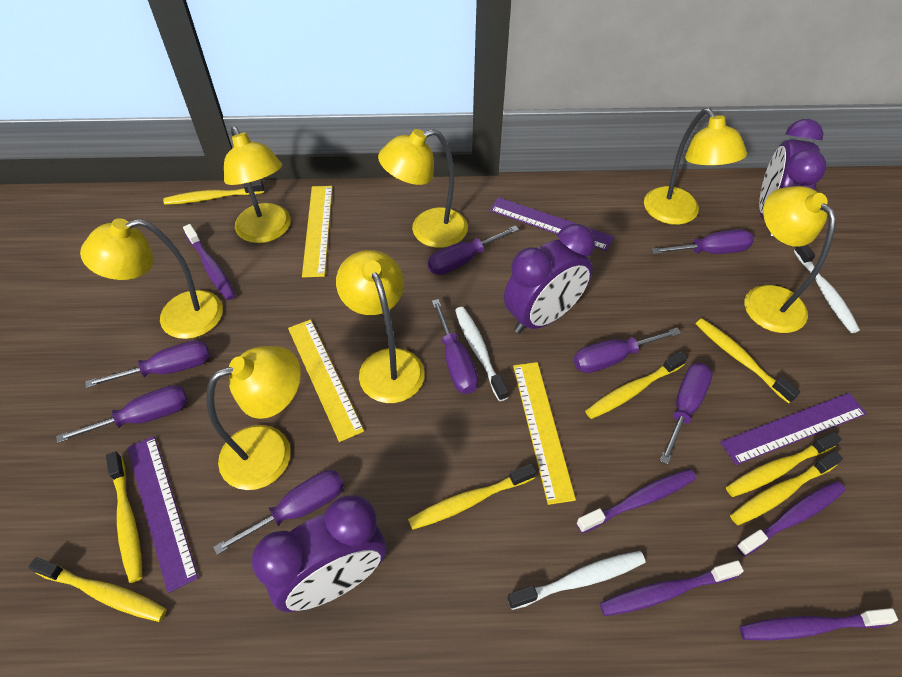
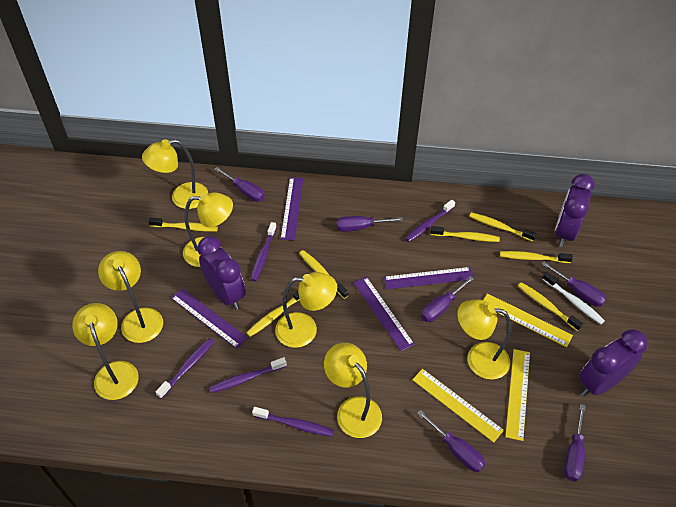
purple ruler: [127,436,198,593] [490,197,614,251] [720,393,867,465] = 3 -> [171,288,248,349] [280,177,303,241] [354,277,415,351] [384,267,474,289] = 4
purple screwdriver: [56,385,188,443] [85,340,210,388] [213,470,344,555] [427,226,519,275] [432,299,478,394] [573,328,681,373] [651,229,754,254] [660,363,713,465] = 8 -> [214,167,265,202] [336,216,403,232] [417,410,486,472] [421,276,474,322] [541,262,606,307] [564,404,586,481] = 6
white toothbrush: [455,307,509,401] [508,551,646,610] [794,244,860,333] = 3 -> [542,272,605,324] = 1
yellow toothbrush: [28,557,167,622] [106,451,142,583] [163,179,264,205] [408,463,536,530] [585,351,688,419] [695,318,800,403] [726,432,842,497] [730,451,843,525] = 8 -> [148,217,218,232] [246,290,300,337] [299,250,349,299] [430,226,500,242] [469,212,537,241] [500,251,573,263] [518,282,583,331] = 7

